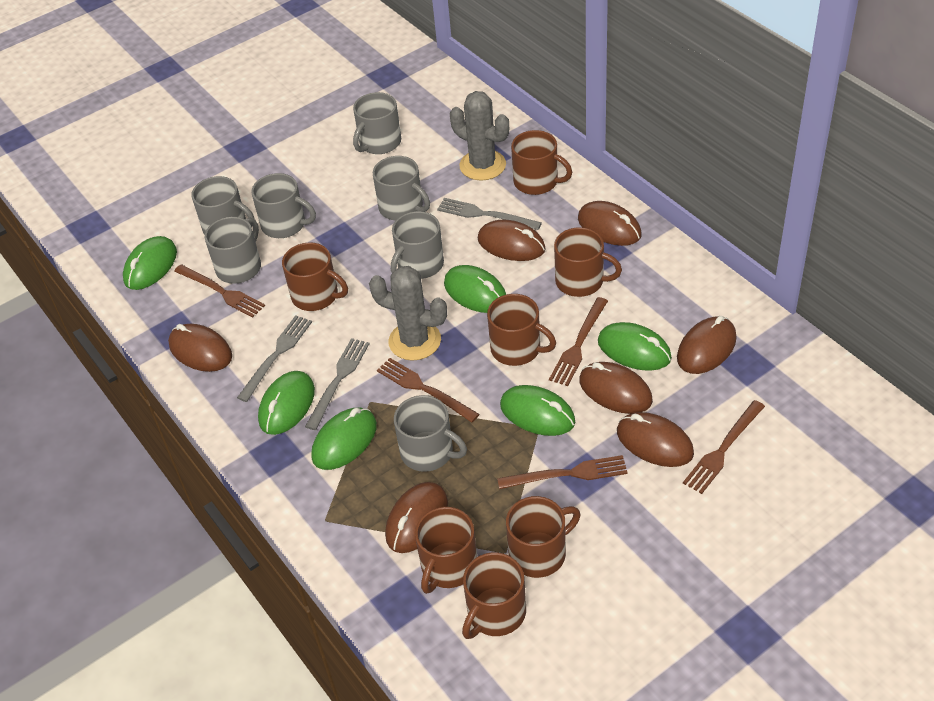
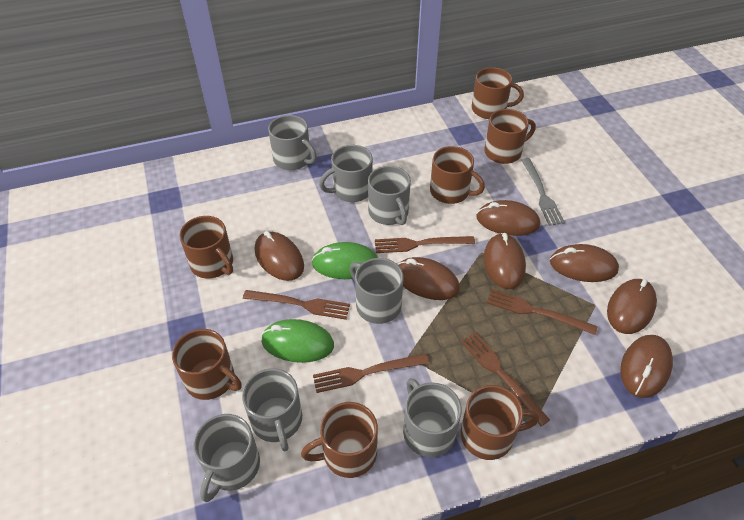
green mouse: [123,236,177,290] [258,371,315,435] [311,408,377,470] [444,265,506,313] [500,385,575,436] [598,322,672,371] = 6 -> [261,319,334,363] [311,242,378,279] = 2
grey cactus: [369,266,447,361] [450,91,509,180] = 2 -> none = 0
grey fork: [237,315,312,402] [305,338,370,430] [437,198,542,230] = 3 -> [521,158,565,226] = 1

